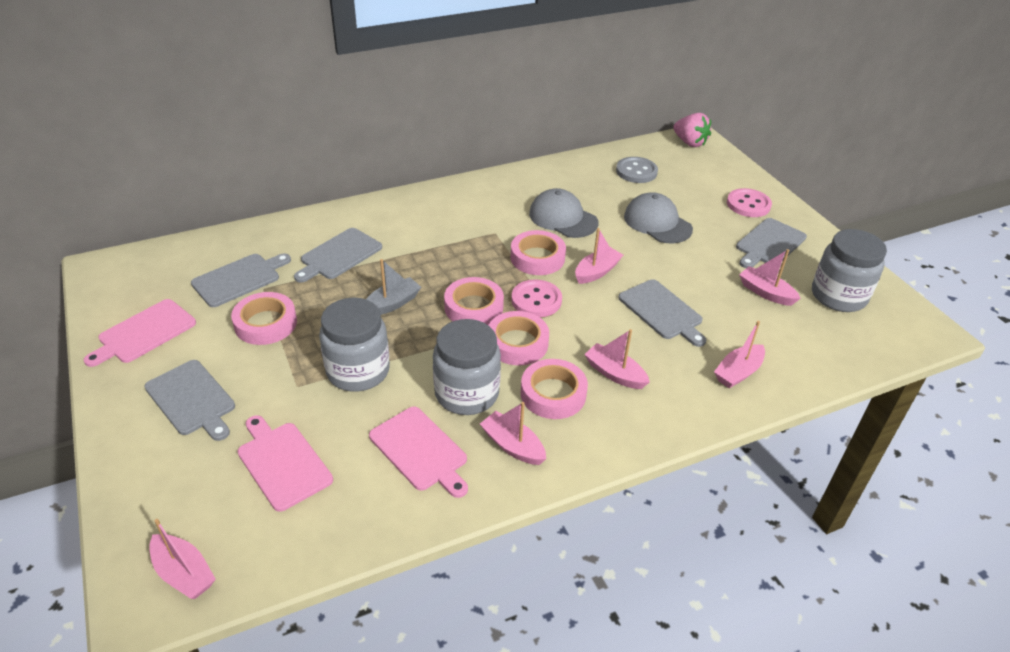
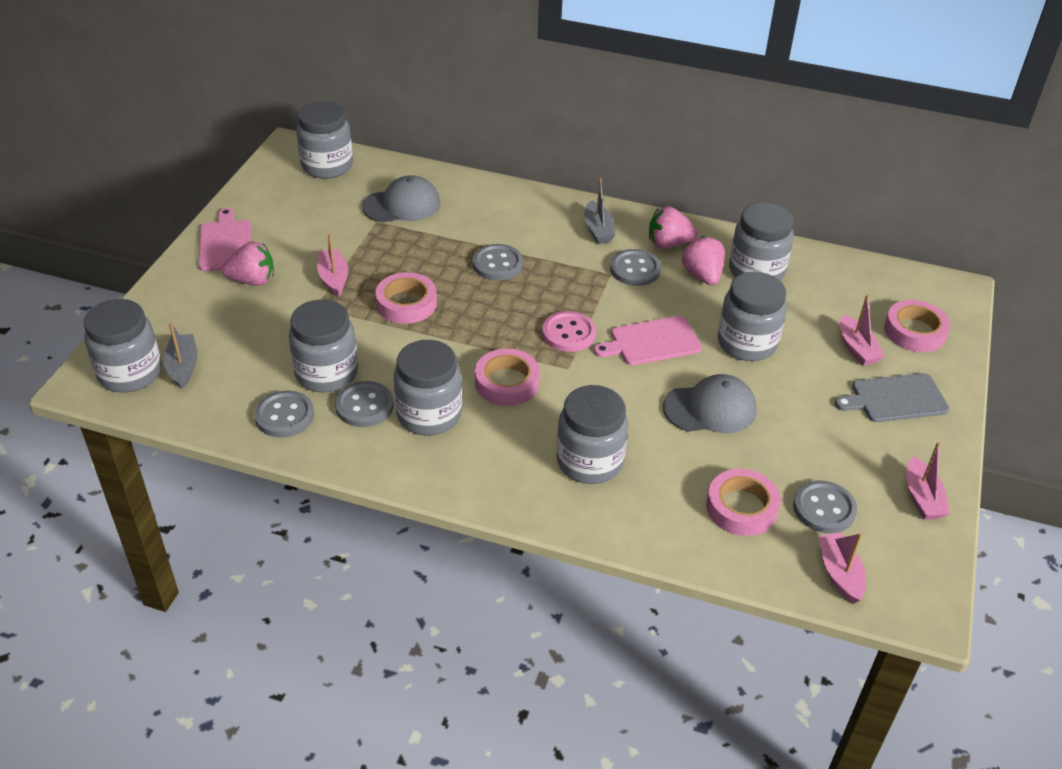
grey boat: [366,259,421,315] = 1 -> [163,322,197,389] [584,178,615,244] = 2
grey button: [616,157,658,183] = 1 -> [254,390,314,437] [335,381,394,427] [473,244,523,280] [610,249,661,286] [793,481,857,533] = 5
grey cutting board: [144,360,235,441] [191,253,291,307] [294,228,382,283] [618,279,706,347] [736,218,807,268] = 5 -> [834,373,949,422] = 1
grey jar: [319,297,390,392] [433,319,501,415] [812,229,887,312] = 3 -> [84,299,162,393] [289,299,358,393] [296,101,353,179] [394,340,462,436] [557,385,628,484] [718,272,787,361] [729,202,794,280] = 7
pink boat: [149,519,216,599] [480,402,546,465] [575,228,623,284] [584,329,650,389] [714,321,765,388] [739,249,801,306] = 6 -> [317,234,348,297] [818,533,866,604] [840,295,885,366] [906,442,950,520] = 4
pink button: [511,280,562,317] [727,188,772,217] = 2 -> [542,311,596,352] = 1
pink cutting board: [83,299,196,367] [237,415,333,512] [369,406,468,498] = 3 -> [199,208,251,271] [594,316,702,365] = 2
pink strawberry: [673,113,711,147] = 1 -> [221,241,274,286] [649,206,698,249] [682,236,725,285] = 3
pink tape: [231,292,297,345] [444,277,504,325] [488,311,549,365] [511,230,566,275] [521,359,588,419] = 5 -> [375,272,437,324] [475,349,540,406] [706,469,781,536] [884,300,951,352] = 4

